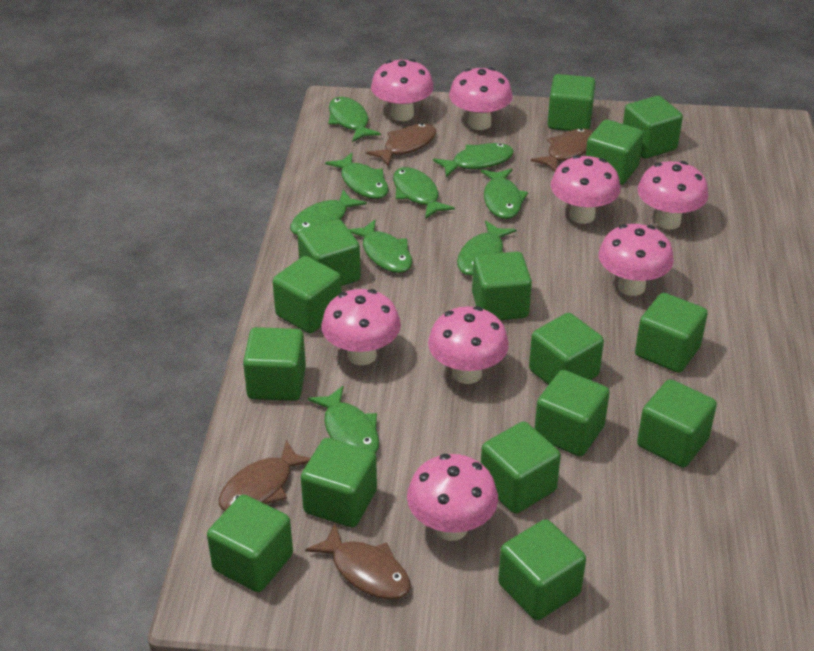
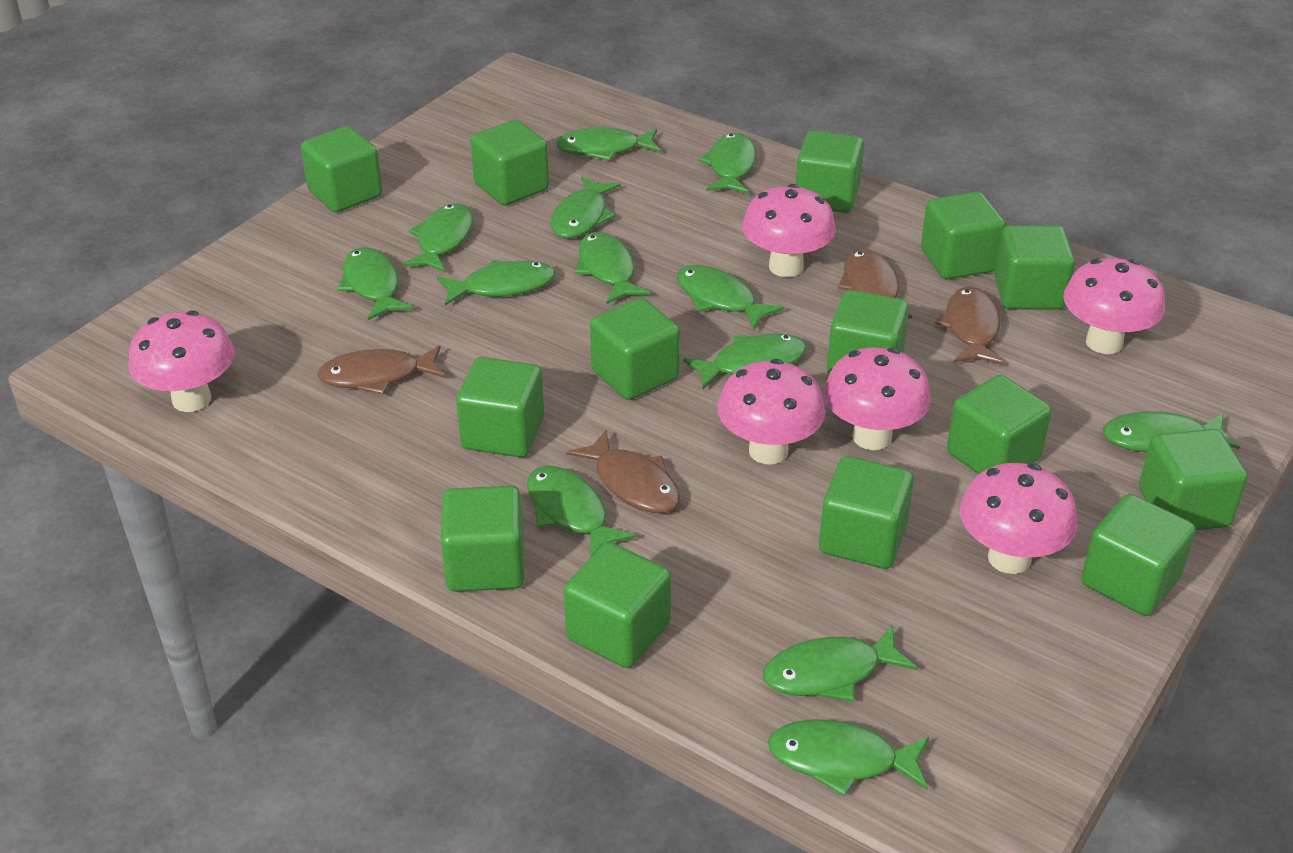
green cube: [207,494,293,592] [243,327,306,401] [273,256,342,334] [297,219,361,286] [301,438,377,527] [472,252,532,320] [481,421,561,513] [498,519,586,620] [529,313,604,385] [534,370,610,456] [547,74,596,131] [586,119,644,185] [623,96,683,159] [635,293,708,373] [637,379,717,468] = 15 -> [301,126,382,212] [441,486,524,592] [456,357,544,457] [471,120,549,205] [564,542,671,668] [590,298,680,400] [796,130,864,213] [819,456,914,569] [827,290,909,374] [921,192,1006,279] [947,375,1052,474] [994,225,1075,310] [1081,494,1196,616] [1139,429,1248,530] = 14
green fish: [290,189,367,235] [308,386,379,454] [325,153,388,199] [328,97,381,142] [349,219,412,273] [393,167,455,219] [433,143,514,177] [457,220,517,276] [480,168,528,219] = 9 -> [337,247,413,320] [402,203,474,272] [437,260,555,305] [527,465,636,557] [550,176,621,239] [555,127,661,161] [575,232,650,304] [677,265,784,330] [683,333,807,389] [699,133,757,194] [763,625,917,701] [768,719,929,796] [1103,411,1240,453] = 13
pink mushroom: [321,289,401,365] [371,59,434,121] [407,454,498,541] [428,306,509,384] [449,67,513,130] [551,155,621,224] [599,224,674,296] [637,161,708,229] = 8 -> [129,310,235,412] [717,359,825,465] [742,184,836,277] [824,347,931,450] [960,463,1078,574] [1063,258,1165,354] = 6

